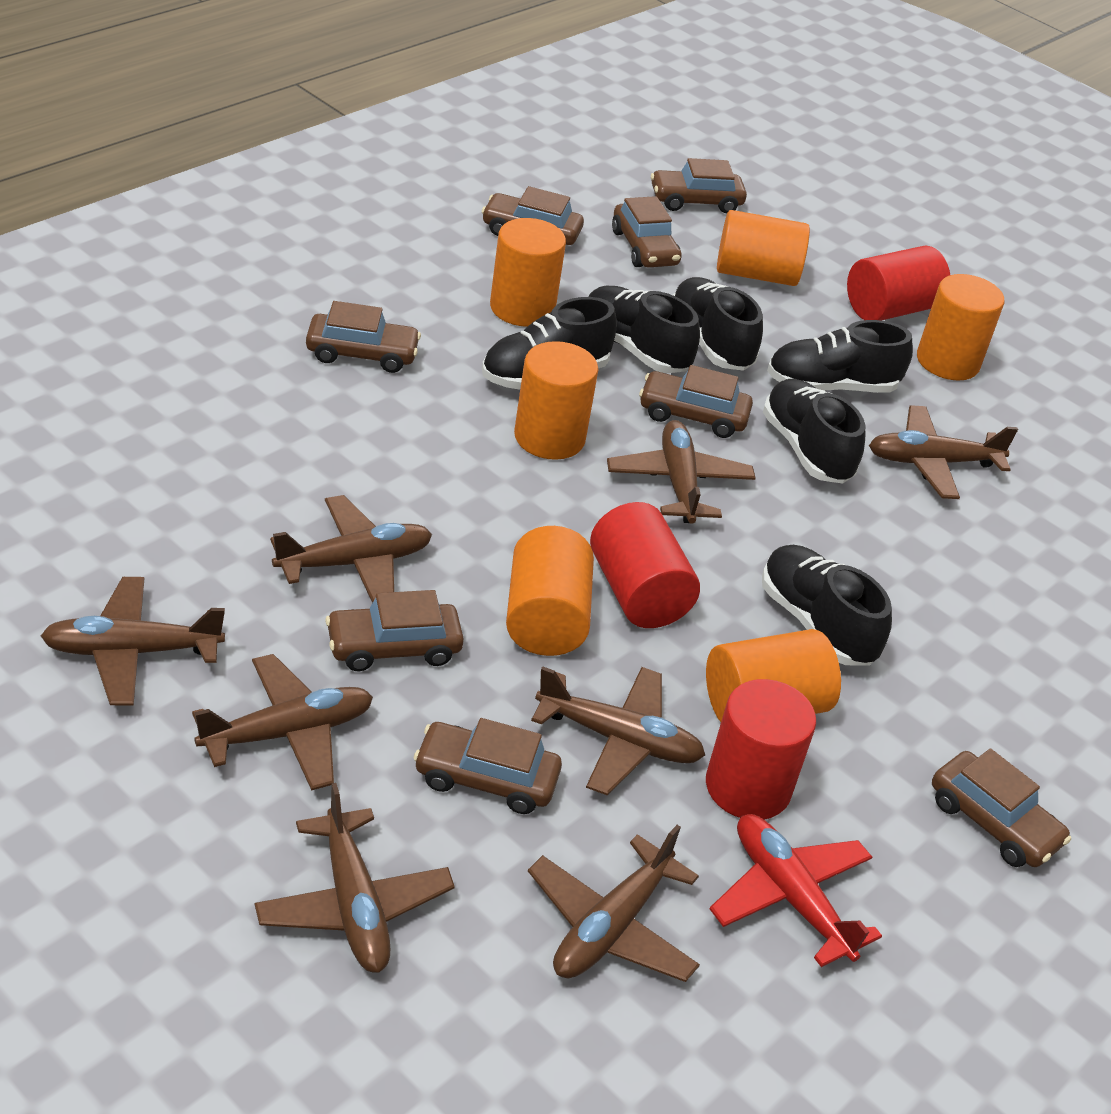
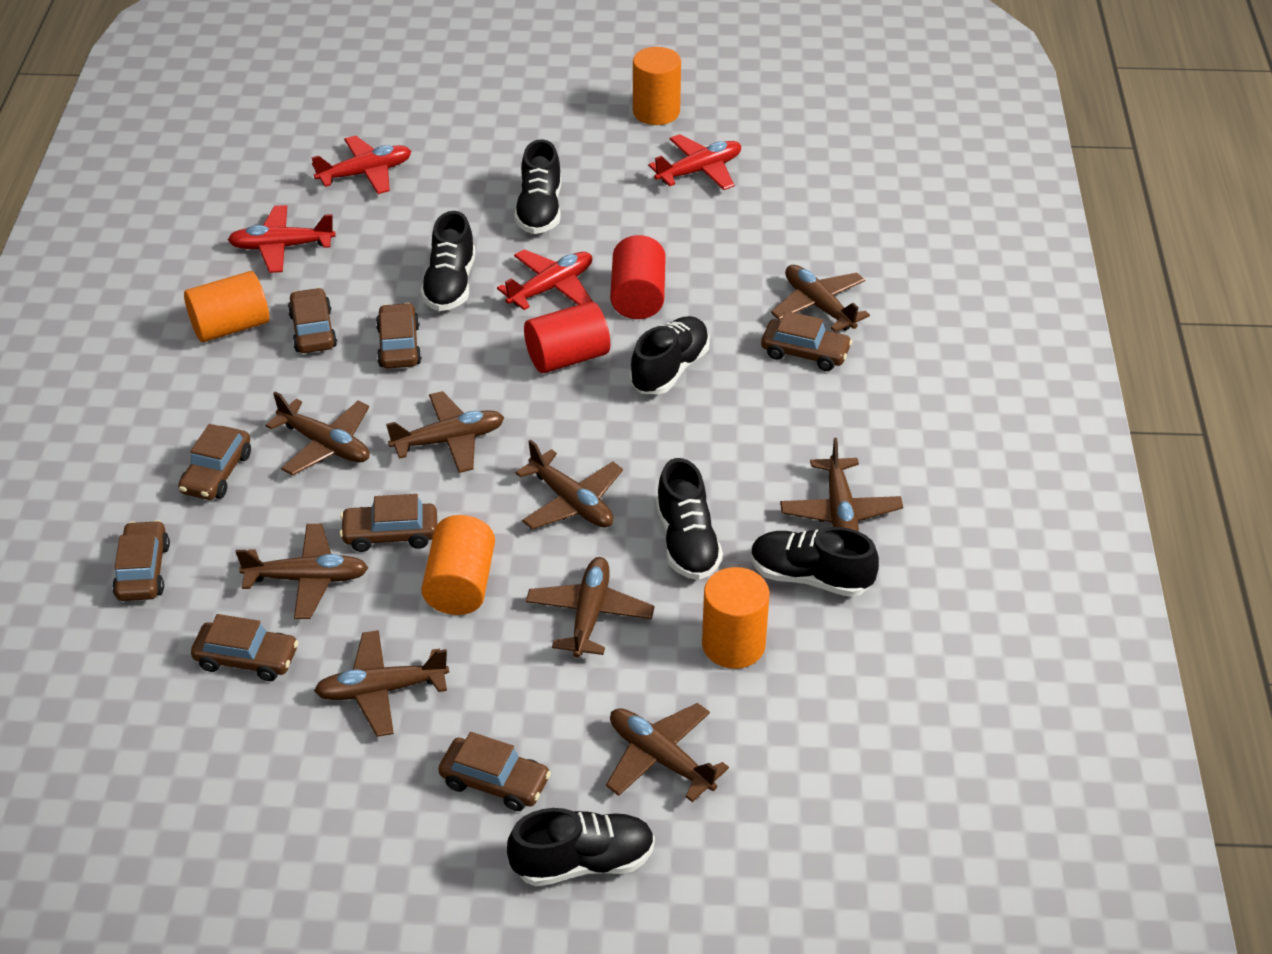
brown plane: [41,577,225,705] [192,654,373,791] [255,783,455,973] [270,495,432,603] [528,825,700,982] [531,666,705,795] [607,420,756,524] [869,405,1018,499] = 8 -> [236,524,368,619] [265,392,370,475] [314,630,449,737] [386,391,504,473] [515,440,623,529] [526,557,655,658] [606,703,729,802] [771,265,870,332] [780,438,903,531] = 9
orange cylinder: [490,218,566,327] [506,526,594,656] [514,341,598,460] [706,629,841,722] [717,210,810,286] [917,274,1005,381] = 6 -> [184,271,269,342] [421,515,495,615] [633,47,681,125] [702,567,770,669] = 4
red cylinder: [590,502,700,628] [706,679,816,820] [847,245,950,321] = 3 -> [524,301,610,373] [610,235,666,319] = 2
red plane: [710,814,882,967] = 1 -> [228,205,336,273] [311,135,411,194] [497,249,593,310] [648,134,741,190] = 4

